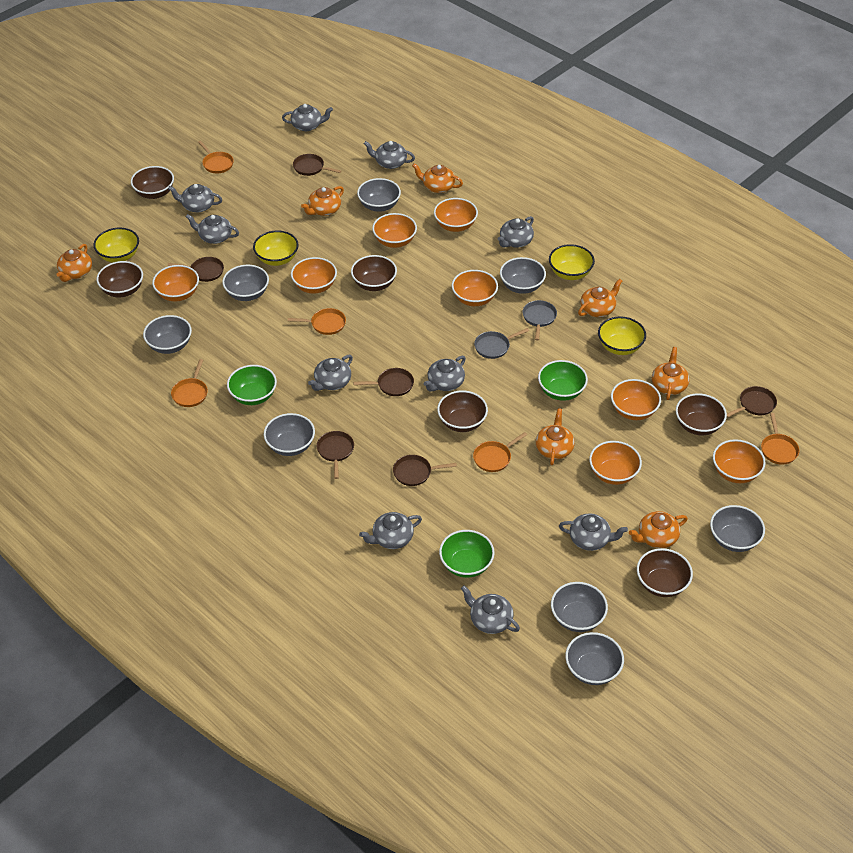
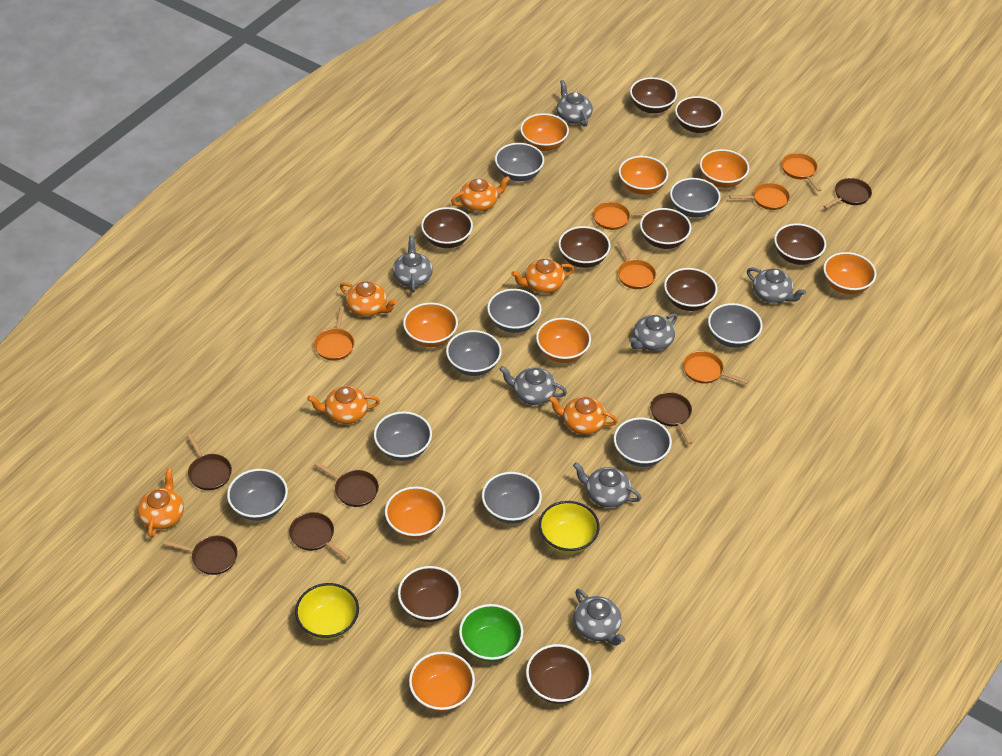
brown bowl: [96,261,143,297] [131,166,174,199] [351,255,397,291] [437,390,488,432] [637,548,693,597] [676,394,727,435] = 6 -> [398,566,461,622] [421,207,473,248] [526,644,592,704] [558,226,611,268] [630,77,677,114] [640,208,691,249] [664,268,718,311] [675,96,723,133] [774,223,826,265] = 9
green bowl: [227,365,277,405] [439,530,494,578] [538,360,588,401] = 3 -> [459,604,523,662] = 1
grey bowl: [143,315,192,354] [222,265,269,301] [264,413,315,456] [357,178,401,212] [500,257,546,294] [551,582,608,632] [565,632,624,685] [710,505,765,552] = 8 -> [227,469,288,521] [374,411,432,461] [446,330,502,376] [482,472,542,524] [487,289,542,333] [495,143,544,181] [614,417,672,467] [670,178,721,218] [708,303,763,348] = 9
grey pan: [474,328,529,359] [523,300,557,341] = 2 -> none = 0
grey teapot: [168,184,222,212] [186,214,239,244] [282,104,333,131] [308,355,353,391] [359,512,422,549] [364,141,415,169] [424,356,466,392] [461,586,520,634] [497,216,534,248] [559,513,628,551] = 10 -> [392,235,433,292] [499,366,567,405] [556,80,593,127] [573,462,641,508] [573,589,625,646] [629,313,678,351] [747,267,806,303] = 7
orange pan: [171,359,208,407] [198,141,234,173] [288,308,346,335] [473,432,527,472] [761,413,800,465] = 5 -> [314,307,355,361] [593,202,649,230] [617,241,656,289] [683,351,749,384] [729,183,790,210] [782,153,821,192] = 6
orange teapot: [57,244,92,282] [301,186,344,216] [412,163,463,193] [536,408,575,465] [578,279,622,317] [629,511,688,548] [652,347,689,400] = 7 -> [137,468,184,538] [307,386,380,424] [340,281,397,317] [451,176,510,212] [511,259,574,294] [548,396,618,435] = 6
yellow bowl: [94,228,139,262] [253,230,299,266] [549,244,595,280] [598,316,646,355] = 4 -> [295,583,359,640] [539,501,600,554] = 2

